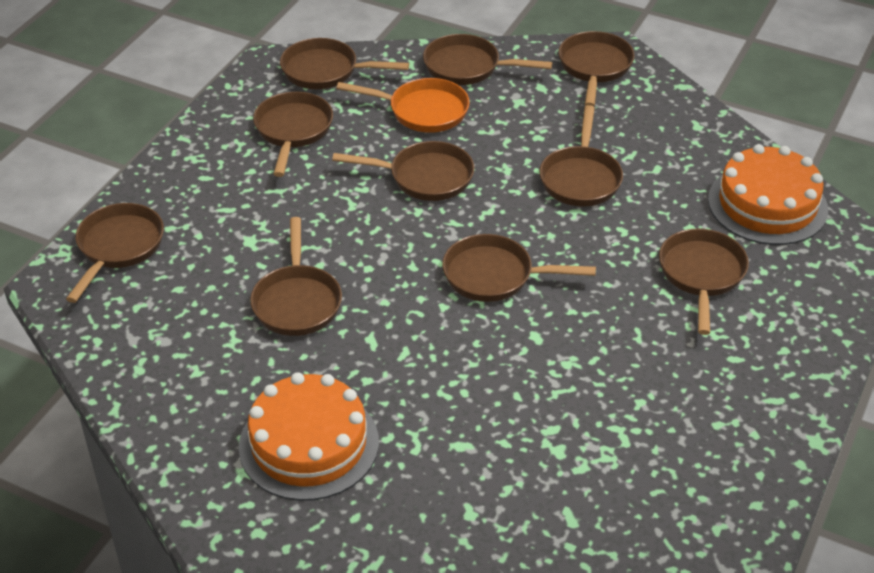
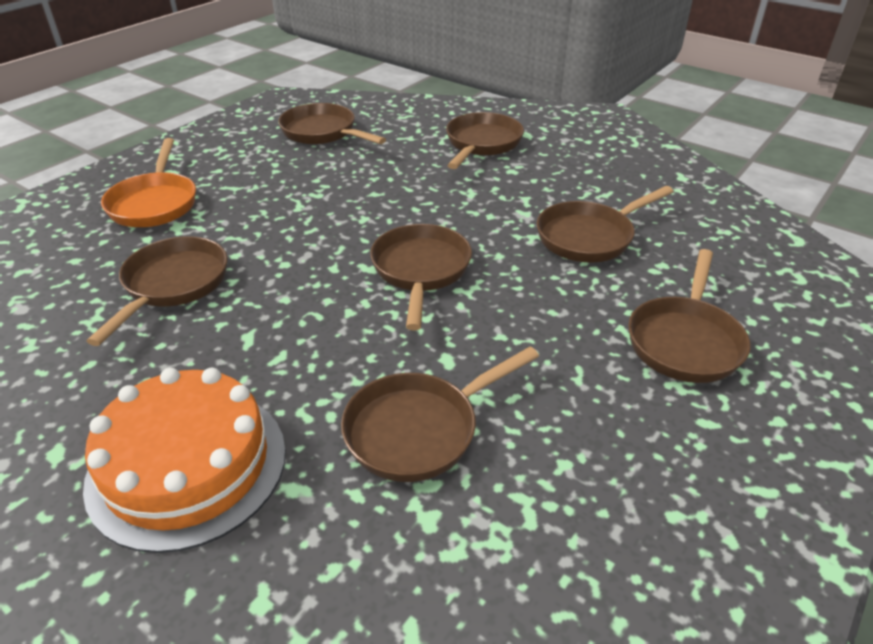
brown pan: [66,203,164,303] [250,217,342,336] [253,92,333,177] [280,38,409,89] [332,141,474,201] [423,34,552,85] [442,234,596,302] [540,105,623,207] [559,31,634,106] [659,229,749,335] = 10 -> [86,236,228,346] [278,103,386,144] [341,347,539,482] [370,224,472,330] [446,112,524,169] [537,186,674,263] [628,249,751,383] = 7
orange cake: [239,372,379,501] [708,144,828,245] = 2 -> [83,368,286,553] = 1

